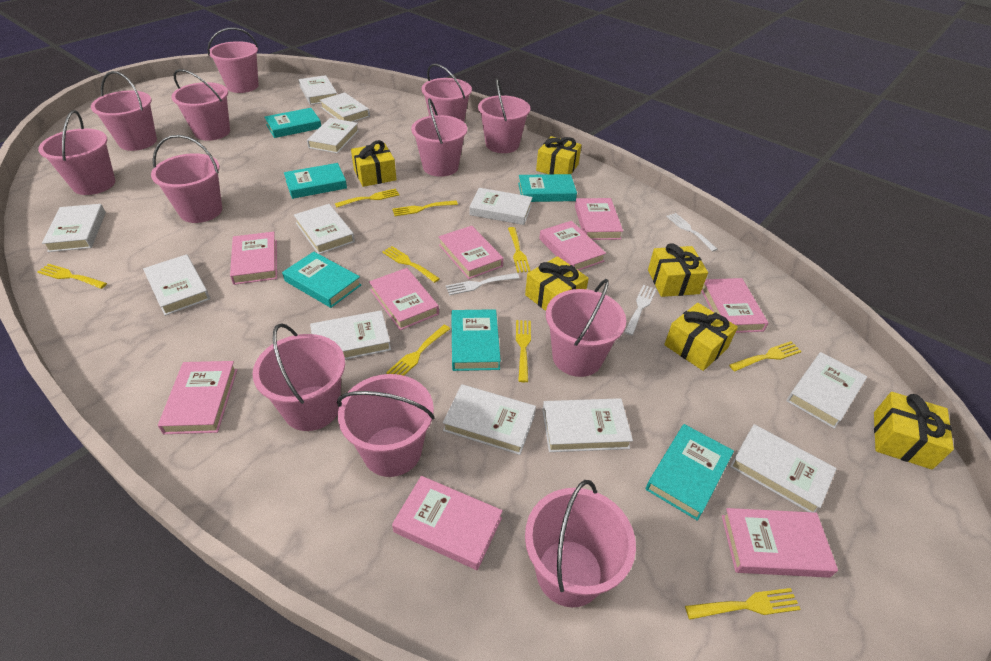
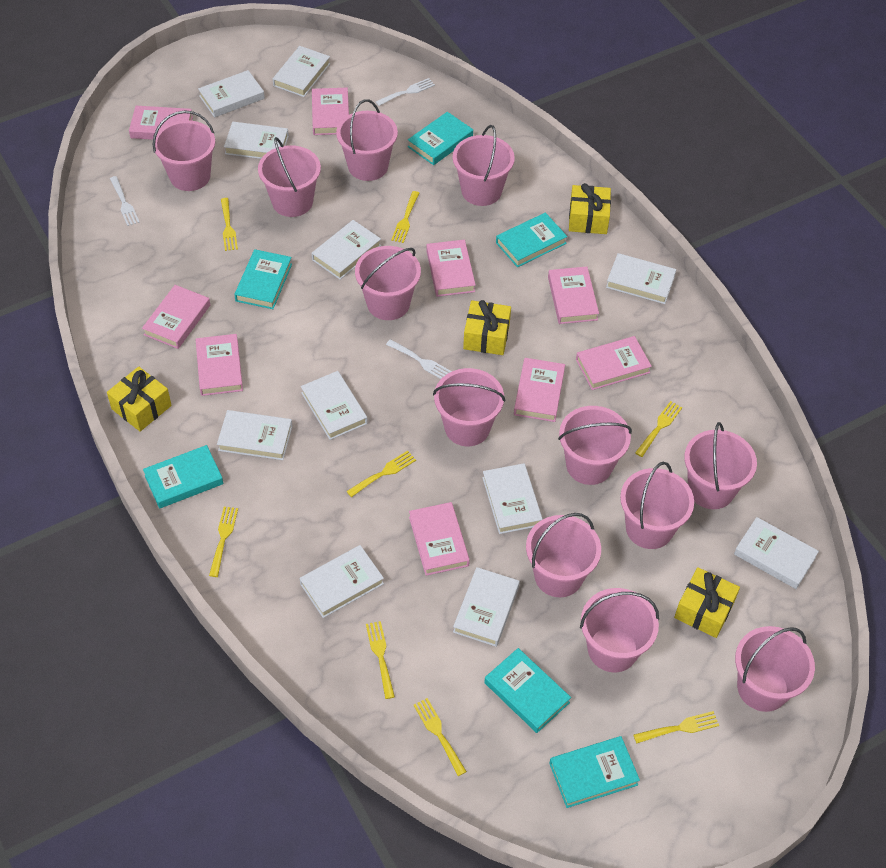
white book: [42,204,106,252] [143,254,210,316] [294,204,355,254] [299,75,337,105] [307,118,359,153] [310,310,391,360] [320,92,370,122] [443,384,536,455] [469,188,533,225] [542,398,633,452] [730,424,837,513] [787,352,867,429] = 12 -> [198,70,265,118] [217,410,292,460] [224,122,289,159] [273,46,330,97] [299,545,384,618] [301,371,368,440] [312,220,381,280] [453,567,520,647] [482,463,543,534] [606,253,676,304] [734,517,819,589] = 11
yellow fork: [37,264,107,289] [335,188,400,207] [382,246,440,283] [386,325,450,376] [392,200,458,216] [508,227,530,273] [516,320,531,382] [685,588,801,620] [729,341,802,371] = 9 -> [209,507,238,577] [221,198,238,251] [346,451,416,497] [366,621,395,699] [391,191,419,243] [413,698,467,776] [634,711,719,743] [635,401,682,457] = 8
yellow gift: [351,140,397,187] [525,256,589,311] [536,136,582,174] [648,243,708,297] [664,303,738,371] [874,392,954,470] = 6 -> [107,367,172,432] [463,300,511,355] [569,183,611,234] [674,567,740,638] = 4

